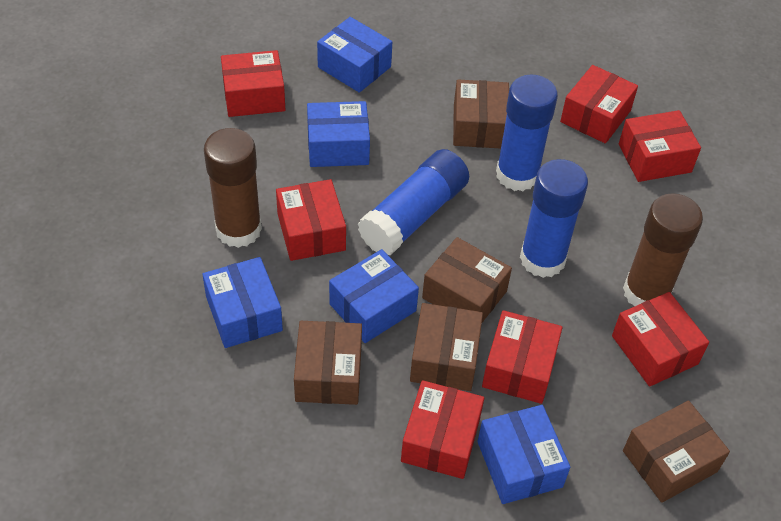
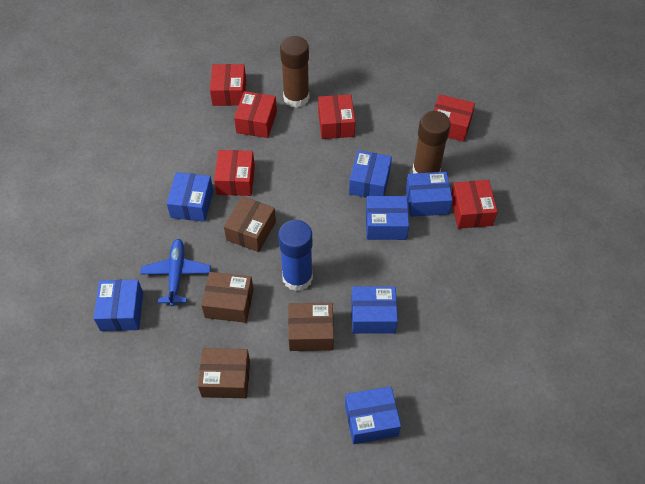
blue box: [202,257,283,348] [307,101,370,167] [317,17,392,93] [329,249,419,343] [477,405,570,504] = 5 -> [93,280,143,331] [167,172,213,222] [345,386,401,444] [349,150,392,198] [351,286,398,334] [366,196,409,240] [406,172,453,217] = 7
blue glue stick: [358,149,469,255] [496,74,558,191] [520,159,588,278] = 3 -> [278,220,313,291] = 1
blue plane: none = 0 -> [140,239,211,306] = 1
brown box: [294,321,362,405] [410,303,483,391] [422,237,512,322] [453,79,509,149] [623,401,730,503] = 5 -> [198,348,250,398] [201,272,253,323] [224,196,276,252] [288,303,334,351] = 4
red box: [221,50,285,117] [276,179,346,261] [401,380,484,479] [482,310,563,404] [560,65,638,143] [612,292,709,387] [619,110,701,182] = 7 -> [210,64,246,106] [214,150,255,196] [234,91,277,138] [318,94,355,139] [434,94,475,142] [451,180,498,229] = 6

